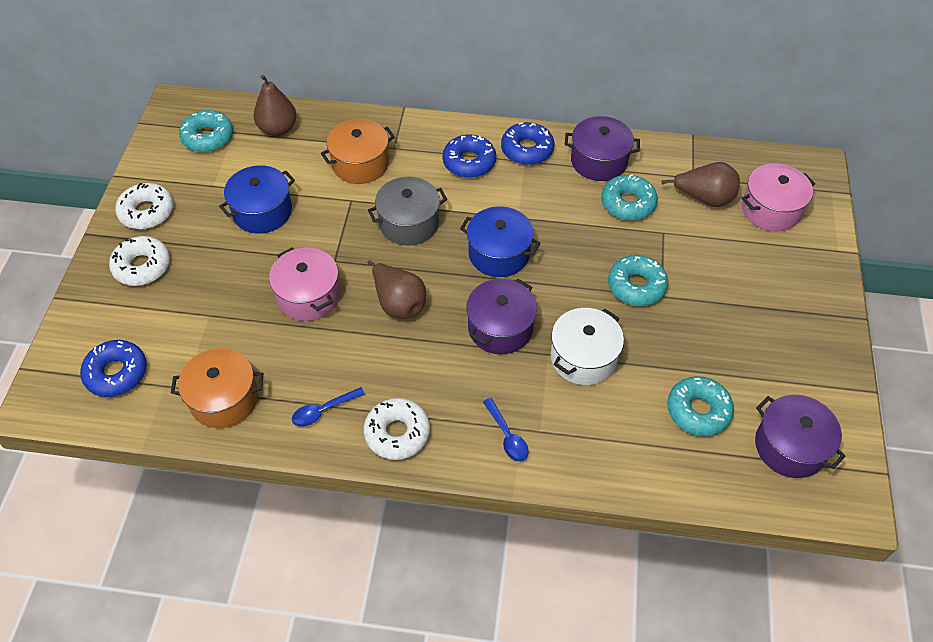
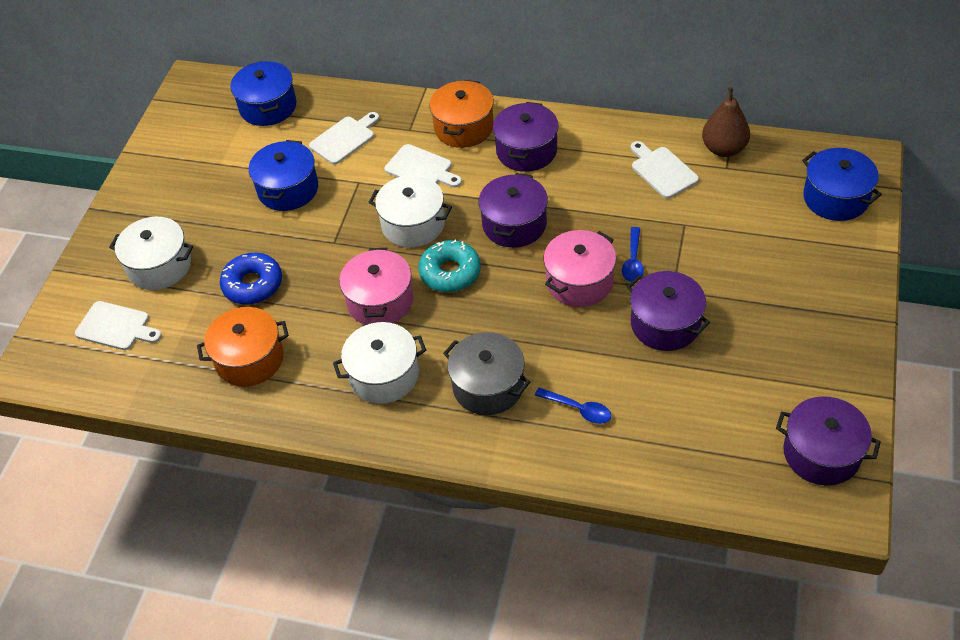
blue donut: [80,340,147,397] [442,134,496,178] [501,122,554,165] = 3 -> [220,252,282,305] = 1
blue pot: [219,165,295,234] [460,206,540,277] = 2 -> [231,61,296,126] [249,140,318,211] [802,148,882,221] = 3
brown pear: [254,75,296,136] [367,260,426,319] [661,162,740,207] = 3 -> [702,87,750,157] = 1
purple pot: [466,279,537,354] [565,116,640,181] [755,395,846,478] = 3 -> [479,173,548,248] [493,102,559,172] [626,271,710,351] [776,396,881,486] = 4
turquoise donut: [179,110,233,152] [601,174,658,221] [608,255,668,306] [667,376,734,436] = 4 -> [418,240,481,292] = 1
white cutting board: none = 0 -> [75,301,162,350] [309,112,379,165] [385,144,462,187] [631,141,699,199] = 4
white donut: [109,236,170,286] [115,183,173,229] [364,398,430,460] = 3 -> none = 0
white pot: [551,308,624,385] = 1 -> [109,217,193,290] [333,322,426,404] [369,175,452,248] = 3

